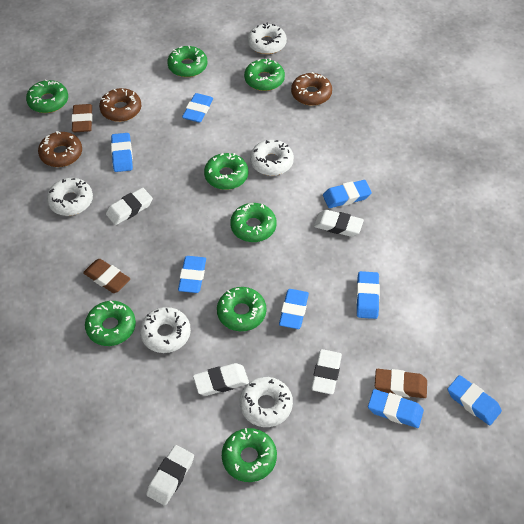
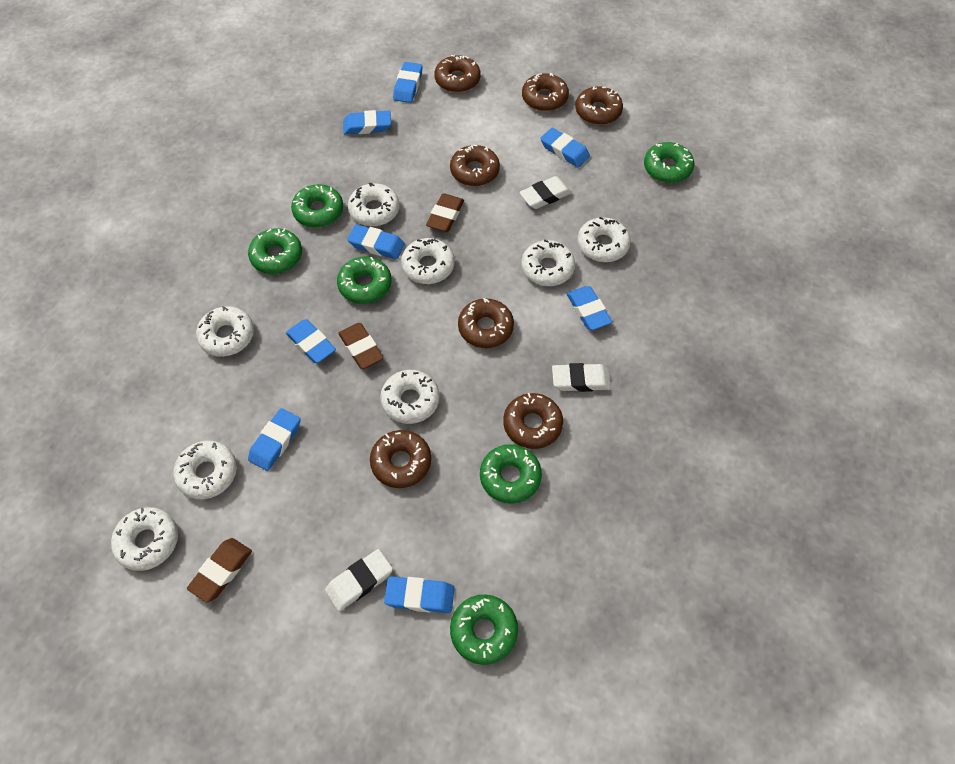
brown donut: [38,131,82,167] [99,88,141,122] [291,72,332,106] = 3 -> [370,430,431,488] [434,55,481,93] [450,145,500,186] [458,298,514,348] [503,393,563,449] [522,73,569,111] [575,86,623,125] = 7
green donut: [26,79,68,113] [85,301,136,346] [167,46,208,77] [204,153,248,190] [217,287,266,331] [222,428,277,482] [230,203,277,242] [244,58,285,91] = 8 -> [248,228,302,274] [291,184,343,228] [337,257,392,304] [450,595,518,665] [480,444,542,504] [644,142,694,183] = 6
white donut: [47,178,93,216] [140,307,191,353] [240,377,293,427] [248,22,287,54] [250,140,294,176] = 5 -> [111,507,178,571] [173,441,237,499] [196,306,254,357] [348,183,399,227] [380,370,439,424] [401,238,455,284] [521,240,575,286] [577,217,631,262] = 8
white eraser: [106,188,153,225] [146,445,194,506] [193,363,249,396] [311,349,342,395] [314,210,364,237] = 5 -> [325,549,393,611] [519,176,572,209] [552,363,611,392] = 3

